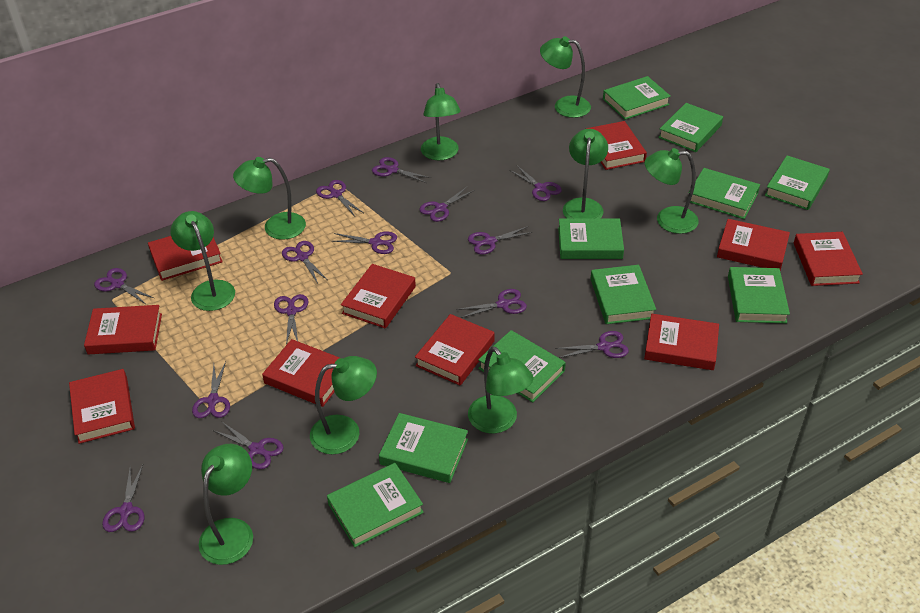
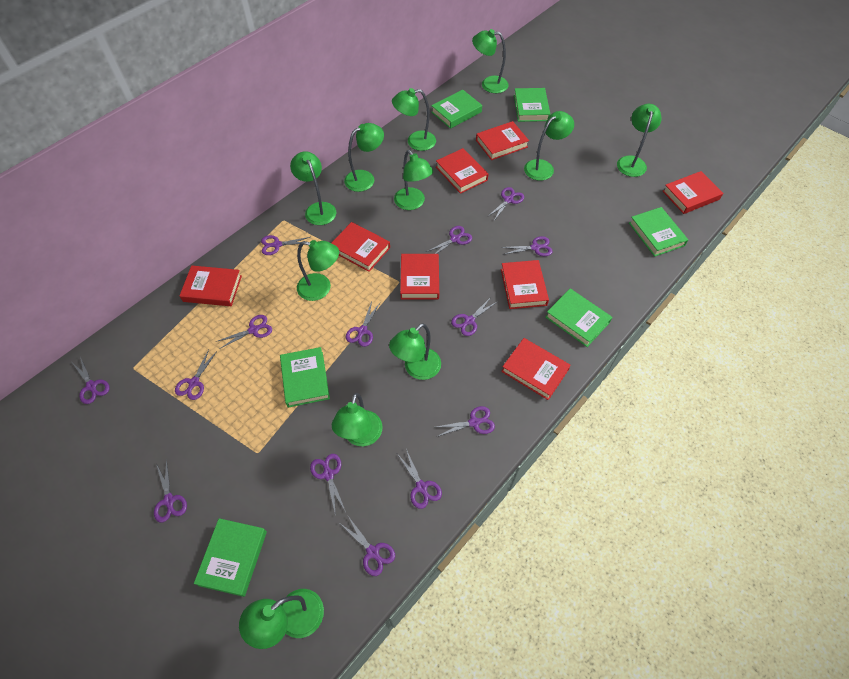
green book: [327,463,424,548] [379,413,468,483] [478,330,566,402] [558,218,624,259] [591,265,656,324] [603,76,671,120] [658,103,723,152] [689,168,760,219] [728,267,790,323] [765,156,830,210] = 10 -> [194,518,267,597] [280,347,330,408] [431,90,482,129] [514,88,550,122] [545,289,612,347] [629,207,688,257] = 6
green lamp: [170,211,235,311] [199,444,253,565] [233,157,306,240] [310,356,377,454] [421,83,461,160] [468,347,534,434] [540,36,591,118] [563,129,608,218] [645,148,698,234] = 9 -> [239,589,324,649] [290,151,336,225] [297,240,339,301] [332,393,383,446] [344,123,384,192] [389,323,441,380] [392,88,436,151] [394,150,433,210] [472,29,508,93] [524,111,574,181] [617,104,662,177] = 11
red book: [69,369,135,444] [84,305,162,354] [148,236,223,281] [262,339,340,407] [341,264,416,329] [415,314,495,385] [586,121,647,170] [644,314,719,370] [717,219,790,271] [794,232,863,286] = 10 -> [179,265,242,306] [332,222,390,272] [400,254,439,299] [436,148,488,194] [476,121,529,160] [501,260,549,309] [501,338,571,400] [662,171,723,214] = 8

